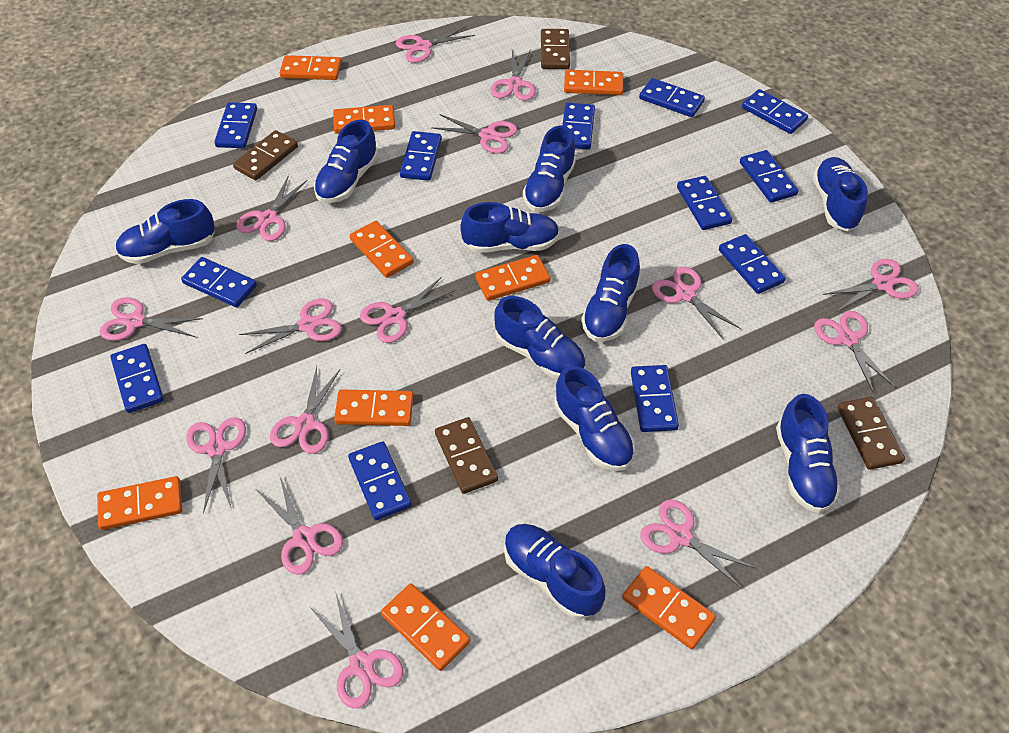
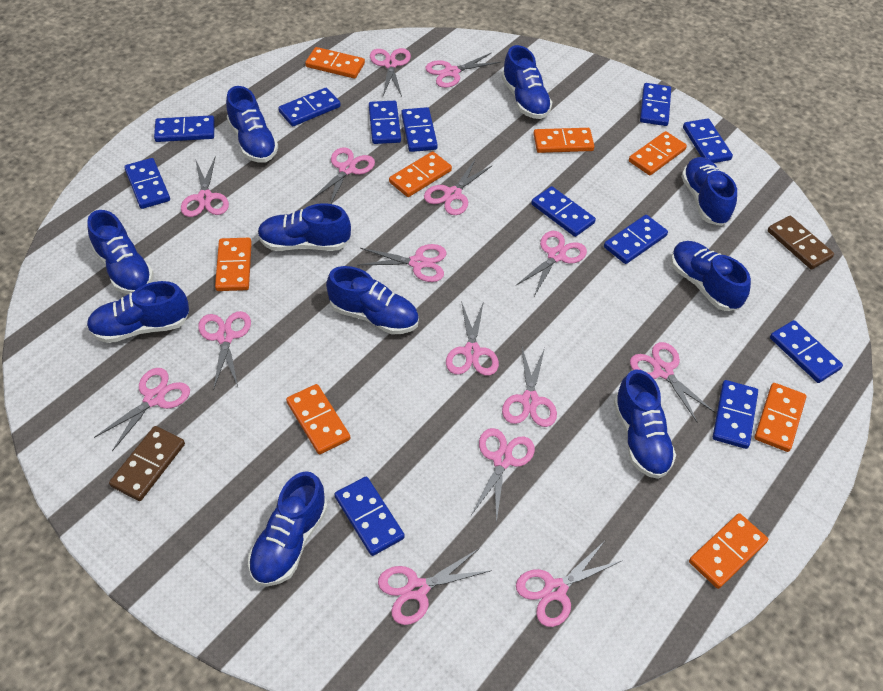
brown domino: [233,130,298,181] [435,417,498,494] [541,29,570,69] [837,397,905,470] = 4 -> [109,426,185,501] [768,216,834,269] = 2
orange domino: [97,476,182,530] [280,55,341,80] [333,105,395,134] [334,390,413,426] [350,221,413,278] [381,583,470,671] [475,255,551,301] [564,70,623,95] [622,566,716,649] = 9 -> [215,238,252,291] [286,384,350,454] [305,47,365,79] [389,151,452,197] [533,128,594,153] [629,131,687,175] [689,513,768,589] [755,383,806,452] = 8

